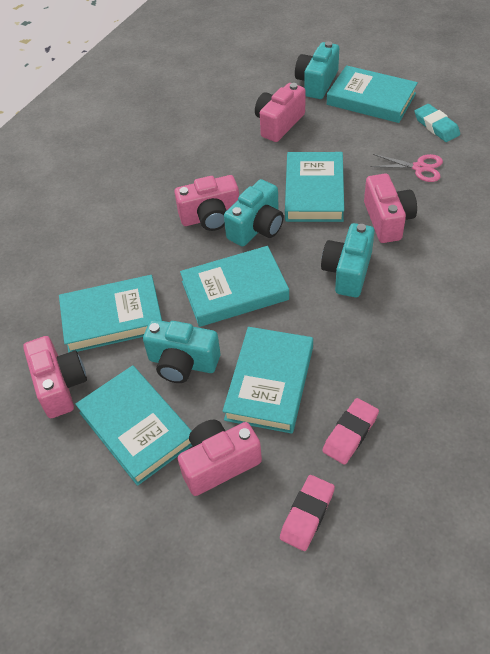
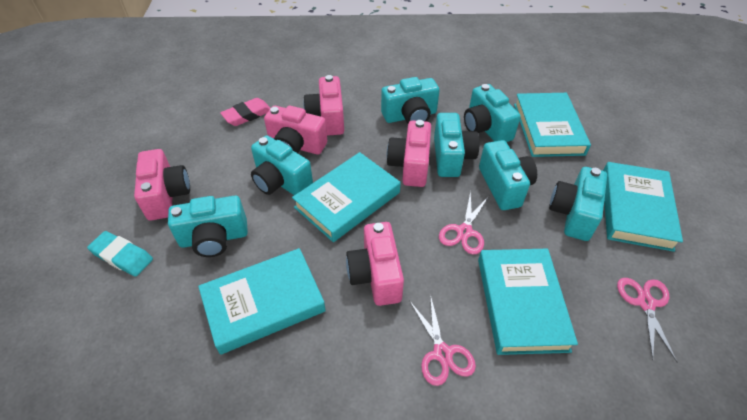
pink eraser: [280,475,335,551] [322,398,379,465] = 2 -> [220,98,271,126] = 1
pink scissors: [370,154,443,182] = 1 -> [409,294,476,386] [439,191,489,254] [617,278,678,363] = 3
turquoise book: [59,275,162,353] [75,365,192,486] [180,246,289,327] [222,327,313,434] [285,152,344,222] [327,65,418,123] = 6 -> [198,248,326,355] [292,152,401,242] [478,249,578,355] [514,93,591,157] [603,162,683,252] = 5
turquoise camera: [143,319,220,383] [224,179,284,247] [295,41,339,99] [321,223,375,297] = 4 -> [168,196,248,257] [251,135,313,195] [381,77,440,124] [434,113,480,177] [464,84,521,142] [479,140,537,210] [549,167,607,241] = 7

